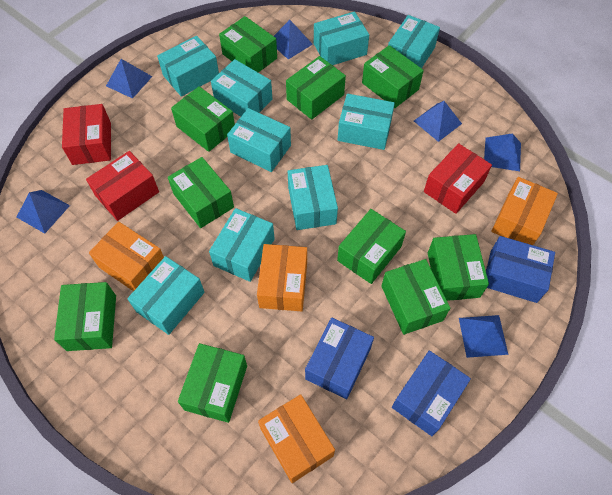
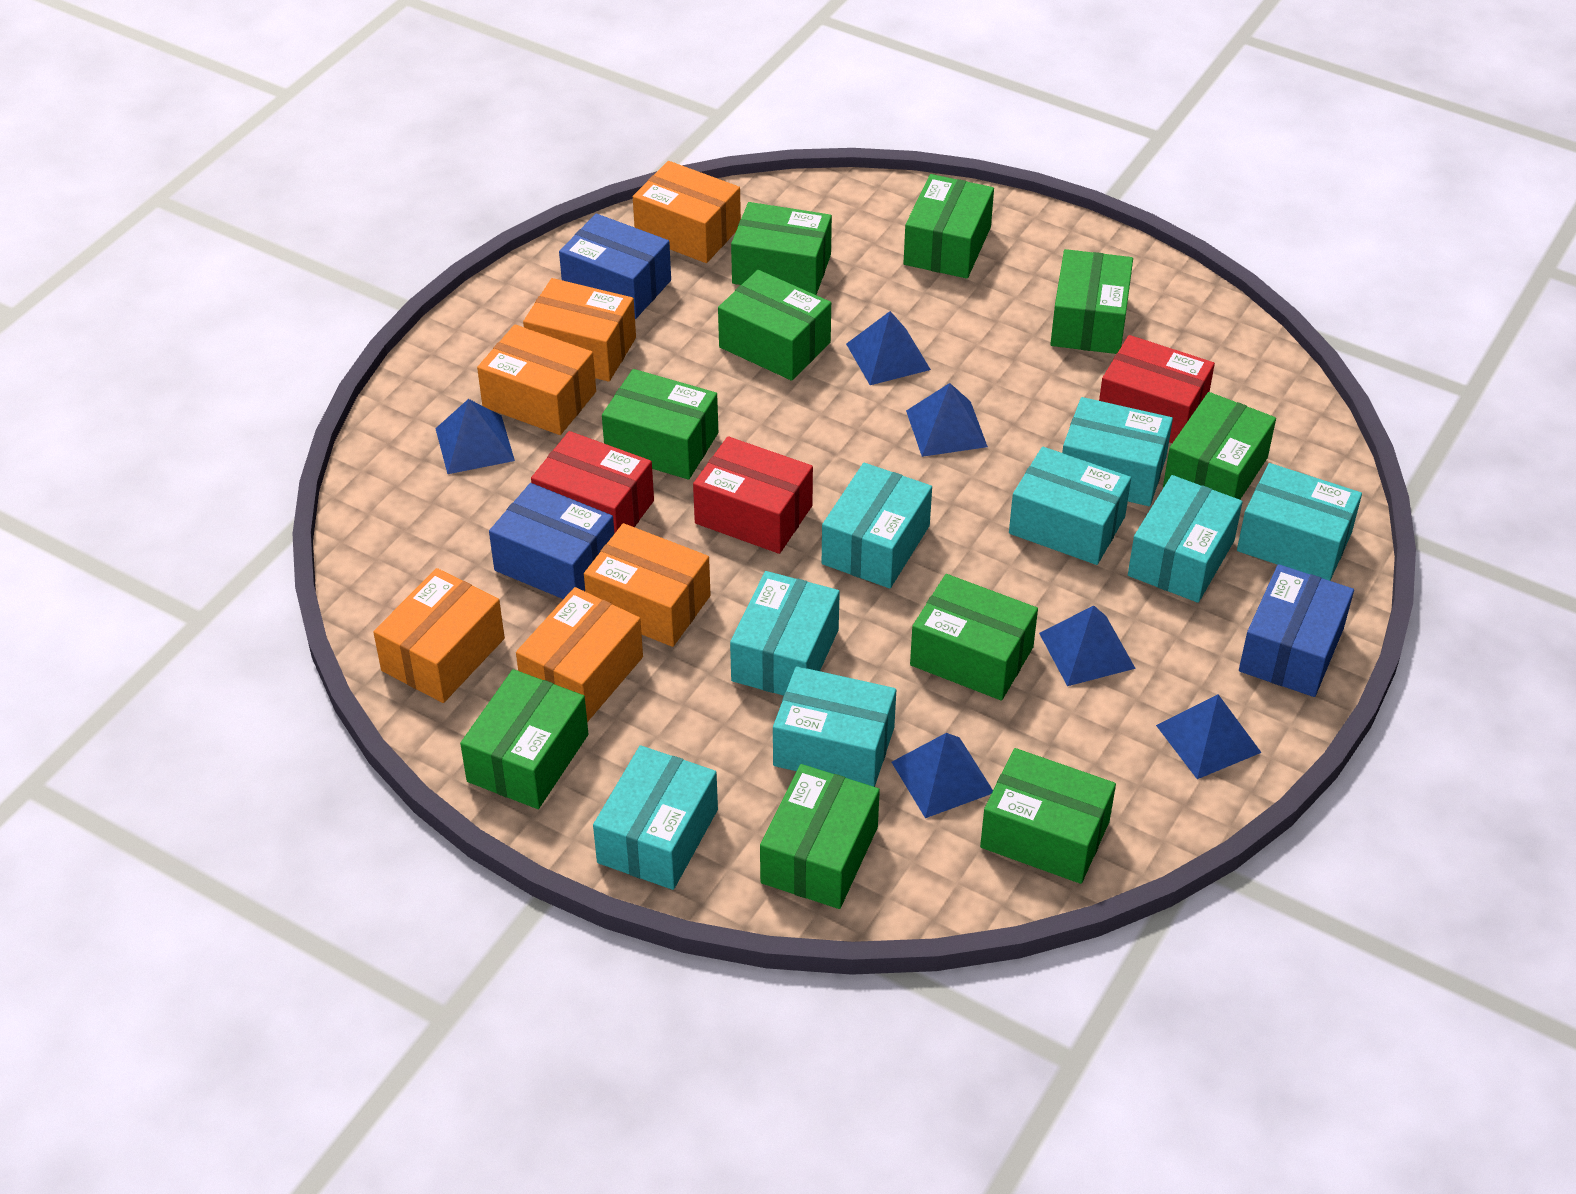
orange box: [89,222,164,291] [257,244,307,311] [258,394,335,483] [491,177,558,245] = 4 -> [373,568,505,703] [477,324,596,435] [516,587,643,722] [523,278,636,382] [584,523,711,647] [633,161,741,263] = 6
turquoise box: [127,256,204,335] [157,36,219,97] [209,208,275,282] [211,59,272,117] [227,108,291,172] [288,165,338,230] [314,12,369,65] [338,94,395,150] [388,15,440,68] = 9 -> [593,745,718,890] [730,571,840,696] [773,666,896,787] [822,463,932,588] [1009,447,1131,565] [1062,397,1173,506] [1128,475,1243,603] [1237,463,1362,581] = 8

